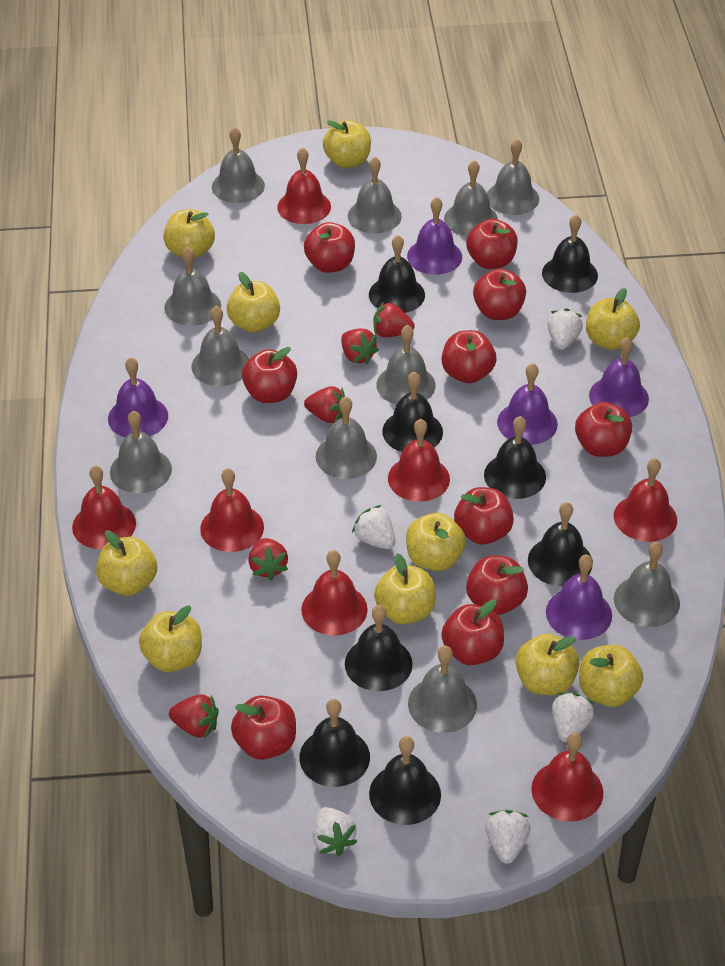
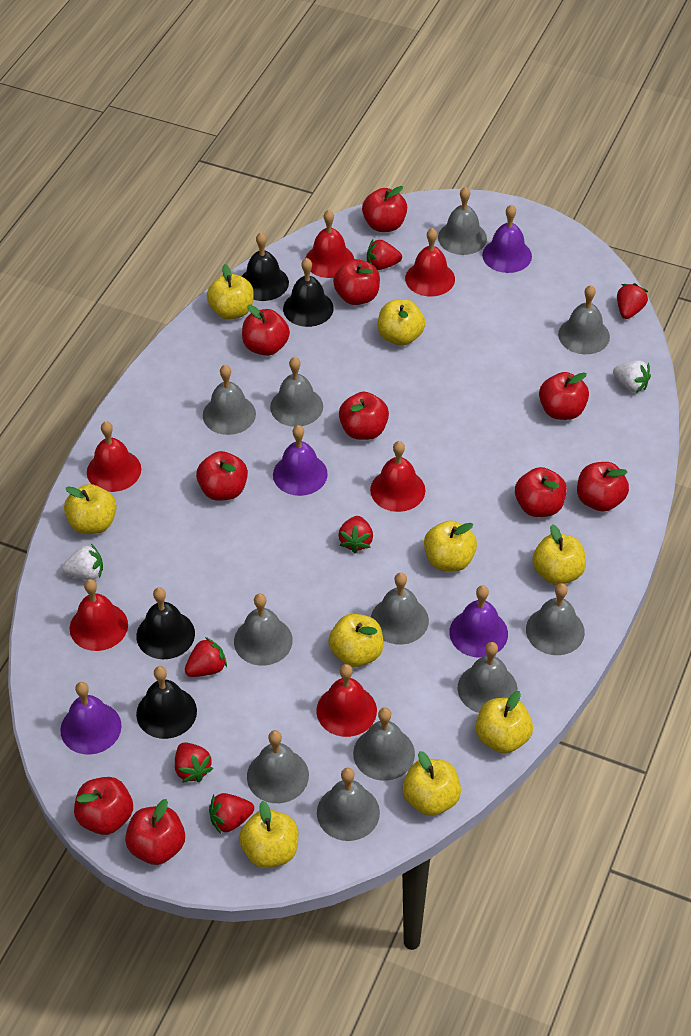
black bell: [299,699,370,787] [345,605,413,691] [369,235,425,313] [369,736,441,825] [382,372,443,452] [484,416,546,499] [528,502,592,587] [542,215,598,293] = 8 -> [136,587,195,659] [136,666,197,739] [242,233,289,301] [283,258,334,327] = 4
purple bell: [108,357,168,437] [407,197,462,275] [497,363,558,445] [546,554,612,640] [589,337,649,417] = 5 -> [60,682,122,755] [273,425,328,496] [449,585,508,658] [482,205,532,273] = 4
red bell: [72,466,136,549] [200,468,264,552] [277,147,331,224] [301,550,368,636] [388,419,450,502] [531,733,603,822] [614,458,677,542] = 7 -> [70,579,128,651] [87,421,141,492] [305,210,354,278] [316,664,377,737] [370,441,426,512] [405,228,455,297] = 6
red strawberry: [169,694,219,739] [248,538,288,580] [304,386,345,423] [341,329,379,364] [373,302,415,338] = 5 -> [175,743,214,783] [185,637,227,677] [209,793,254,834] [338,516,373,553] [367,240,402,270] [617,283,648,319] = 6
white strawberry: [312,807,358,856] [352,505,395,549] [485,810,530,864] [547,308,583,350] [552,692,594,742] = 5 -> [62,544,103,580] [613,360,651,393] = 2
yellow apple: [96,530,157,596] [139,605,202,672] [163,209,215,259] [227,272,280,333] [323,120,371,168] [374,553,436,624] [406,513,466,571] [515,634,580,695] [579,645,643,707] [586,288,640,350] = 10 -> [64,484,117,534] [207,264,254,320] [239,801,299,868] [328,614,383,667] [378,299,425,346] [402,751,461,816] [424,520,477,571] [476,691,533,753] [533,524,586,585] = 9

